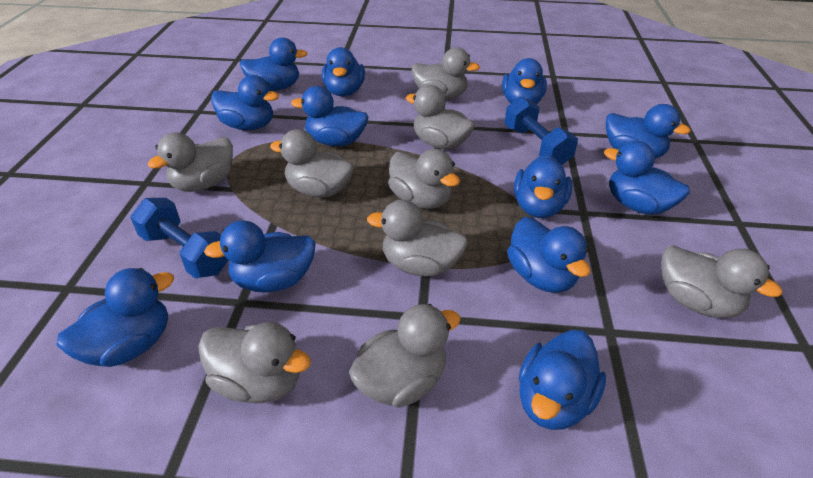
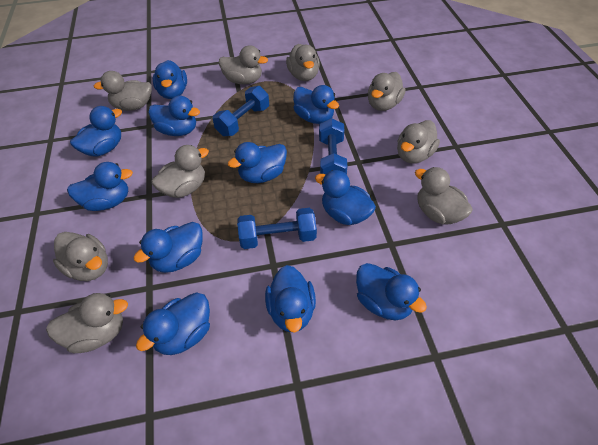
blue duck: [56,268,174,367] [204,220,316,293] [211,75,279,130] [240,37,308,91] [291,86,368,147] [322,47,365,96] [502,58,547,104] [507,217,590,293] [514,154,572,218] [519,330,606,430] [604,141,690,215] [606,104,691,159] = 12 -> [67,162,133,211] [70,106,122,157] [134,222,203,273] [136,292,210,355] [148,95,200,136] [153,60,187,99] [228,142,287,183] [265,265,316,333] [293,85,339,124] [315,170,376,225] [356,263,427,320] = 11
blue dumbbell: [130,198,228,278] [504,97,578,165] = 2 -> [213,86,269,136] [237,208,317,249] [319,118,347,175] = 3

